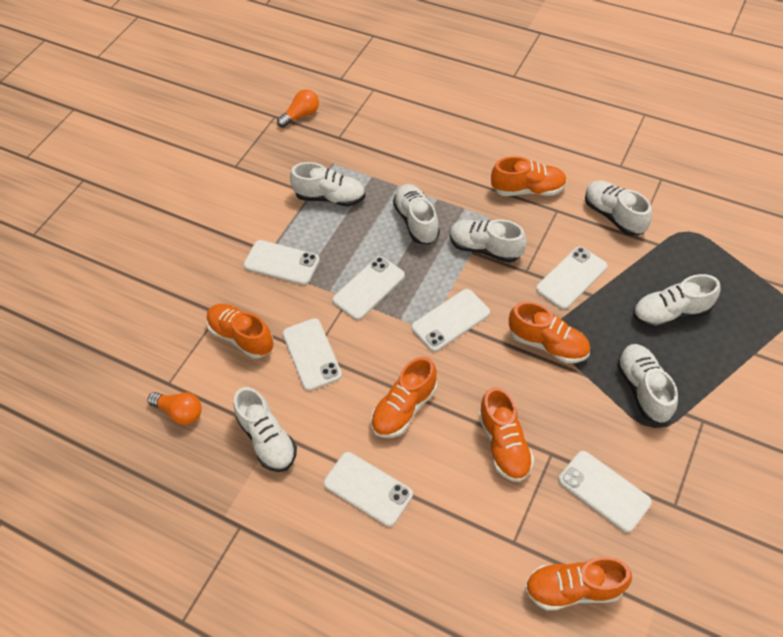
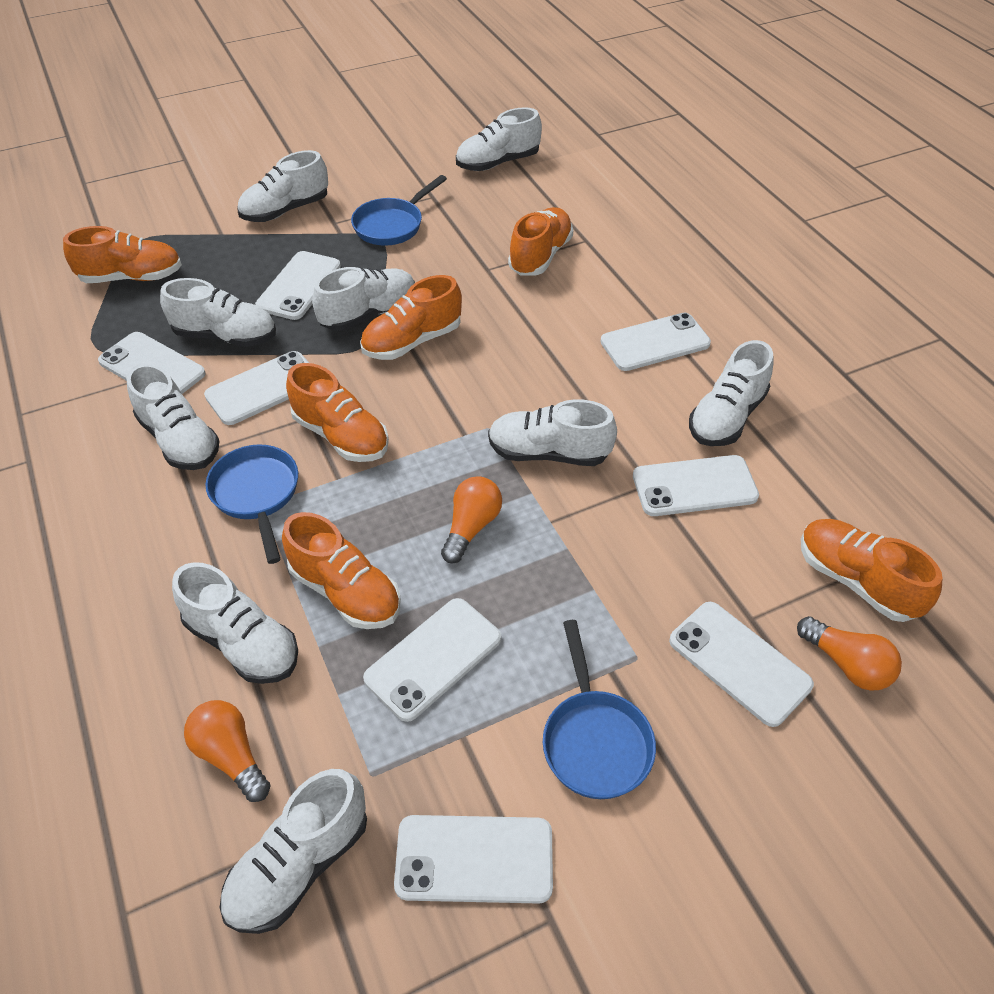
blue pan: none = 0 -> [206,444,298,564] [351,175,447,246] [543,620,656,799] = 3
orange light bulb: [148,392,202,425] [277,89,319,128] = 2 -> [184,700,270,802] [441,476,502,564] [797,616,902,691] = 3
white phone: [244,240,320,285] [283,318,342,391] [324,452,413,527] [332,256,405,320] [412,289,490,352] [536,246,607,309] [558,451,652,533] = 7 -> [98,332,206,394] [204,351,309,425] [255,251,341,320] [363,598,501,722] [394,815,553,904] [600,313,711,371] [633,455,759,516] [669,602,814,727] = 8
white shoe: [233,387,297,472] [290,162,365,207] [393,184,440,244] [449,219,527,263] [585,181,652,236] [617,344,678,423] [633,274,721,328] = 7 -> [127,364,219,470] [160,278,276,347] [172,562,298,684] [220,769,367,934] [237,150,328,222] [312,267,415,331] [456,107,542,171] [488,399,617,466] [689,340,774,446] = 9

